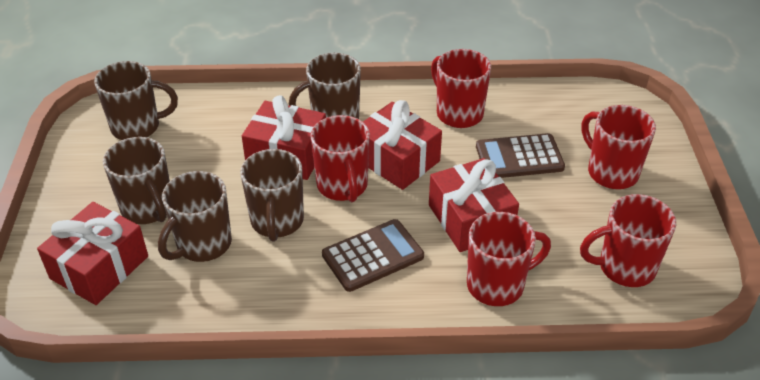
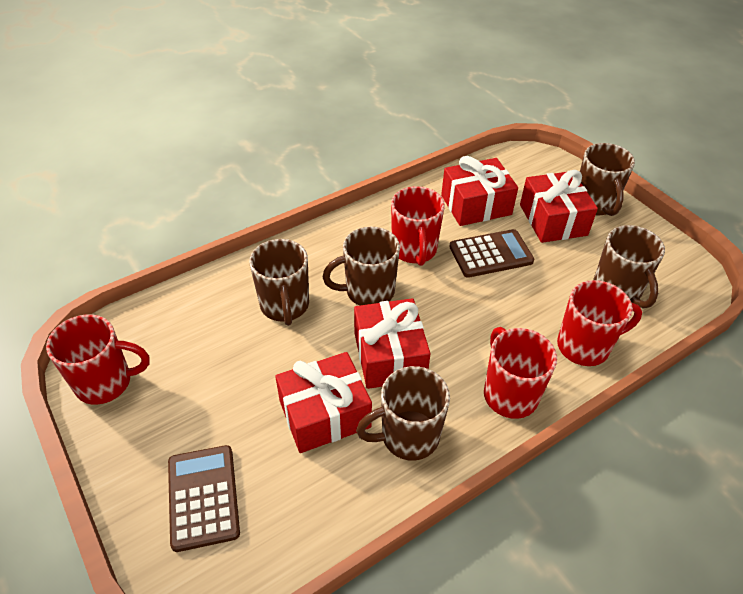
red mug: [310,115,370,202] [431,49,491,128] [467,212,551,306] [580,194,676,287] [581,105,656,189] = 5 -> [46,314,150,405] [391,186,445,266] [484,327,557,419] [557,280,643,366] = 4

